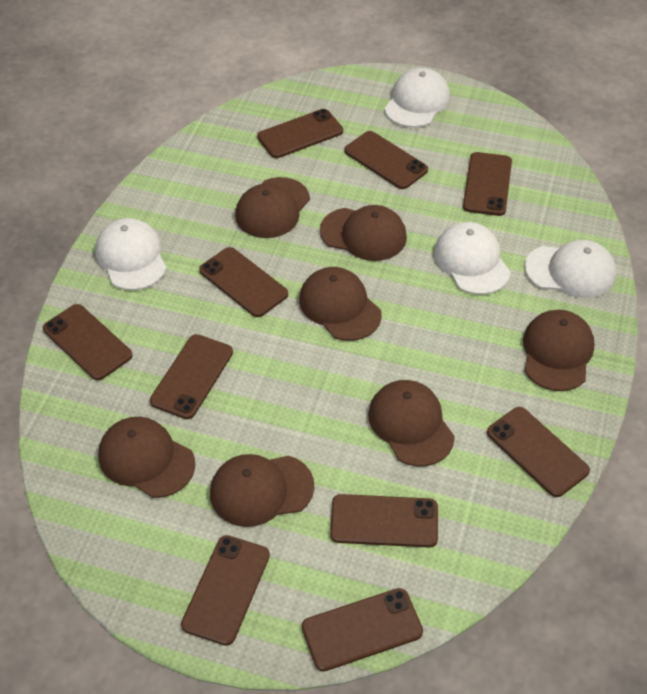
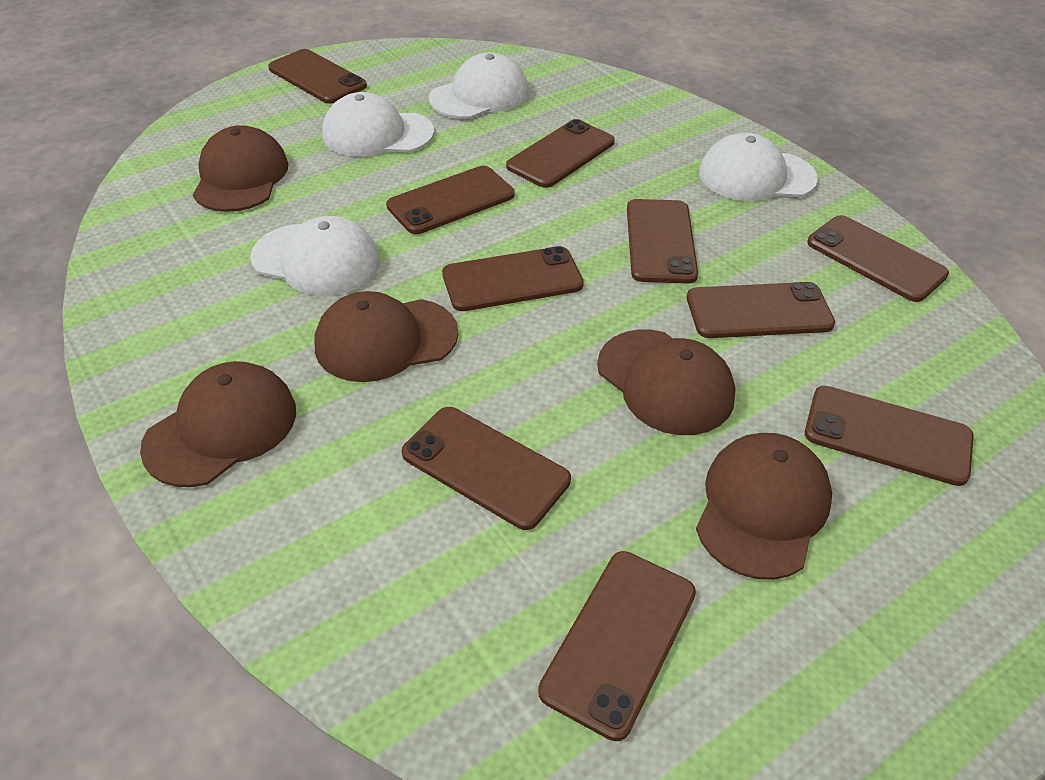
brown cap: [98,417,195,498] [210,454,314,527] [235,177,310,238] [299,267,382,341] [320,205,407,261] [368,380,455,467] [523,310,594,391] = 7 -> [140,361,296,487] [193,125,289,212] [315,291,458,382] [597,329,735,435] [696,433,832,580] = 5

